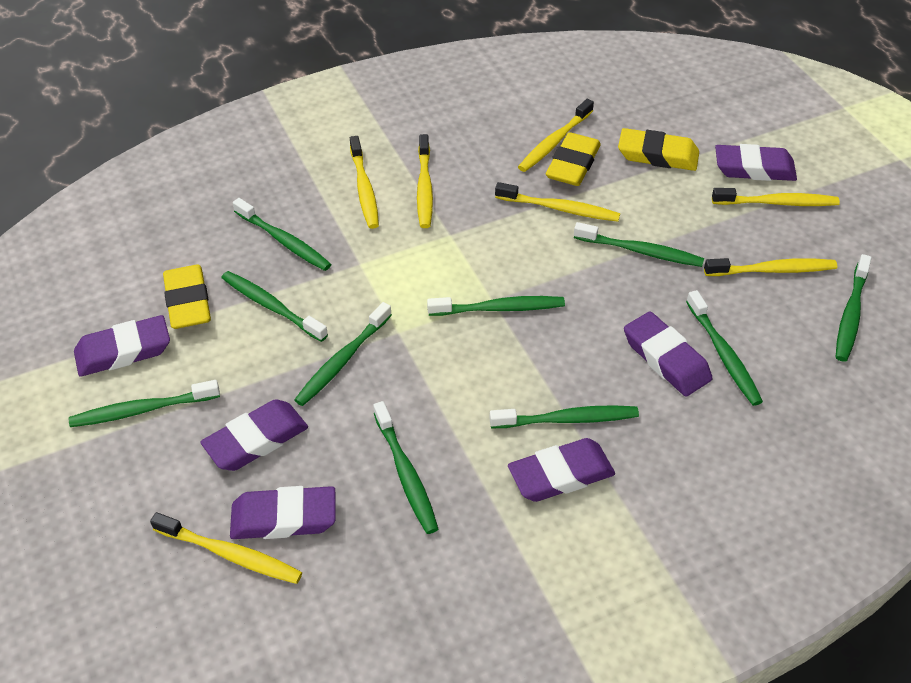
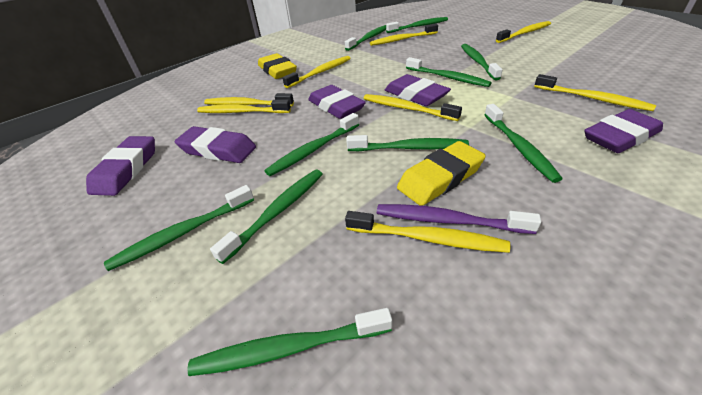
purple eraser: [74,315,170,377] [200,399,308,471] [230,486,336,539] [508,438,615,502] [624,311,712,396] [715,144,797,181] = 6 -> [86,136,155,196] [175,126,256,163] [308,85,366,119] [385,74,451,106] [584,109,663,153] = 5
purple toothbrush: none = 0 -> [377,204,541,234] = 1
yellow eraser: [163,265,211,329] [546,132,601,186] [618,128,699,171] = 3 -> [258,53,297,79] [397,141,486,206] = 2
yellow toothbrush: [150,512,302,584] [350,136,379,229] [417,134,433,228] [495,182,620,222] [518,99,594,172] [704,258,837,276] [712,188,840,206] = 7 -> [197,100,291,113] [204,93,294,106] [282,56,351,88] [345,211,510,253] [363,94,462,121] [370,24,438,46] [496,21,551,43] [534,74,656,111] = 8

